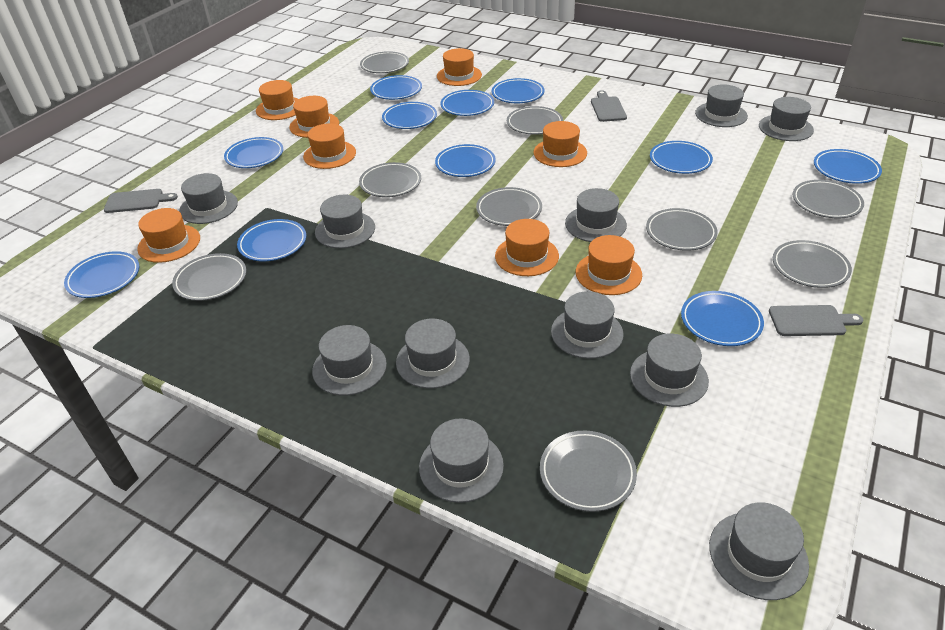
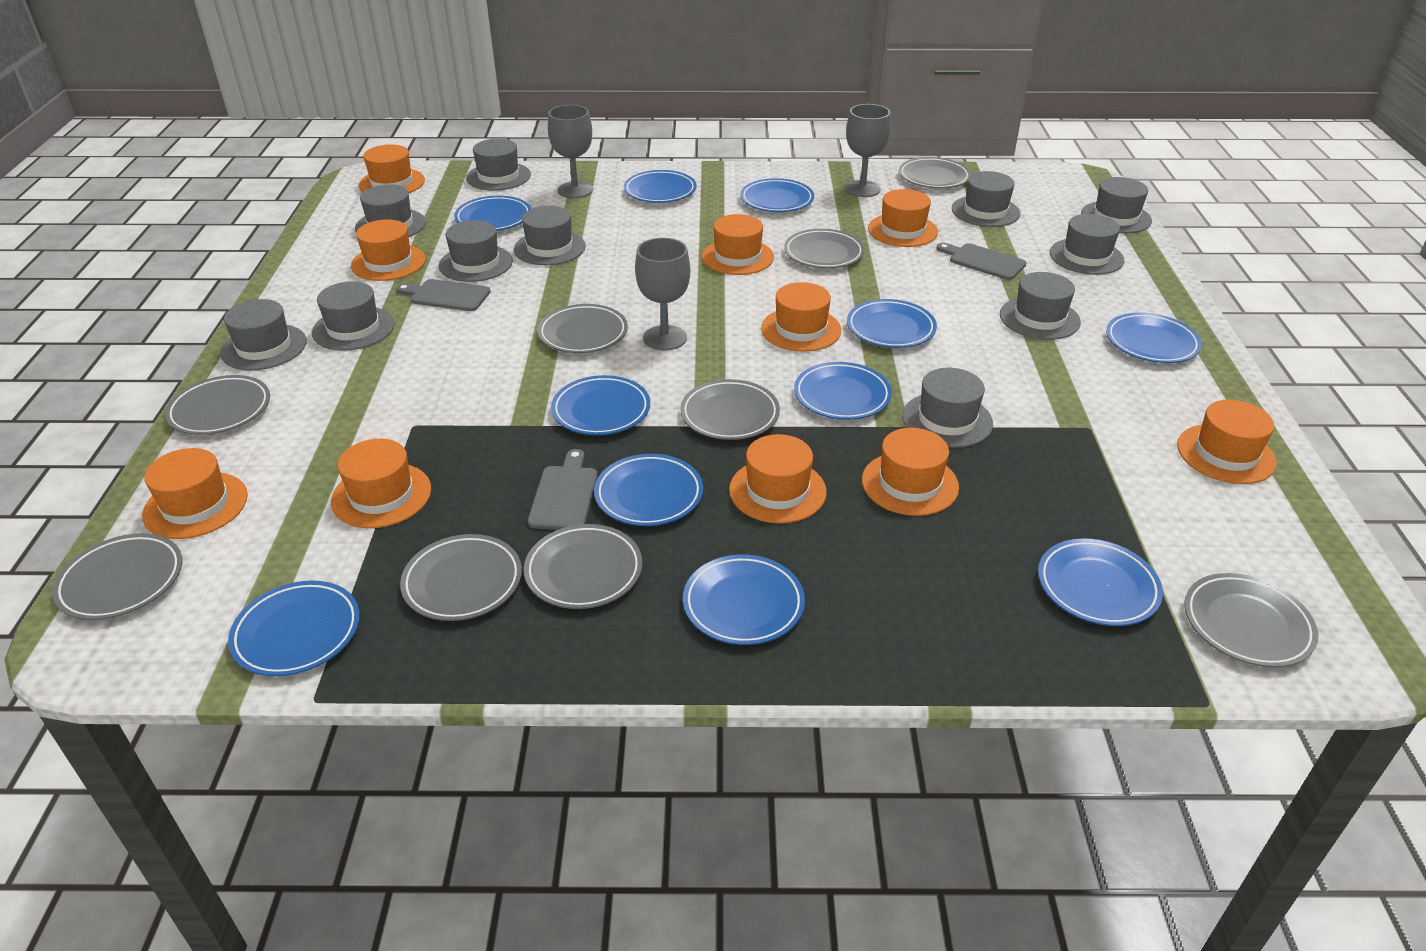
grey goblet: none = 0 -> [548,105,593,198] [635,238,690,351] [845,104,891,197] = 3
orange hat: [137,208,200,263] [256,80,298,120] [289,96,339,138] [303,123,356,169] [437,48,482,86] [495,219,559,276] [533,121,587,167] [576,235,642,295] = 8 -> [142,448,248,539] [331,439,431,528] [351,219,426,281] [359,144,425,193] [702,214,774,275] [729,434,827,524] [761,282,841,352] [862,428,959,516] [868,189,938,247] [1177,400,1277,484] = 10

